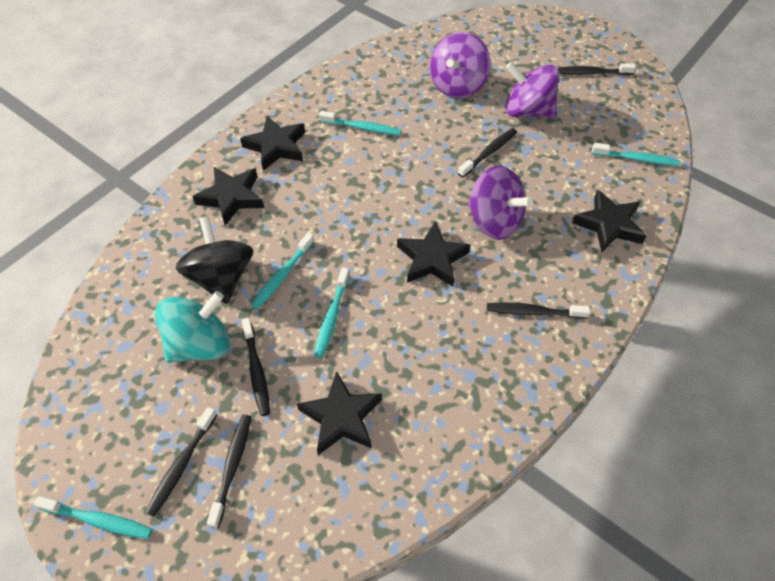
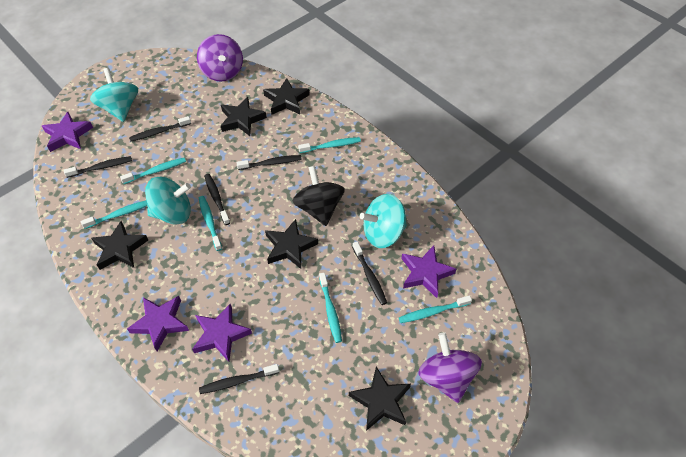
purple spinning top: [430,32,491,98] [468,166,533,240] [506,62,559,118] = 3 -> [197,34,243,82] [418,332,482,403] = 2
purple star: none = 0 -> [42,112,93,152] [127,296,189,351] [192,304,252,362] [402,245,456,298] = 4
turquoise spinning top: [155,291,230,363] = 1 -> [90,68,138,122] [145,177,191,225] [360,194,407,248] = 3
turquoise toothbrush: [34,496,152,539] [251,233,314,309] [314,267,350,358] [319,111,401,136] [592,143,680,166] = 5 -> [81,201,147,229] [120,158,186,184] [199,196,222,251] [298,137,361,153] [319,273,342,343] [399,295,472,323] = 6

